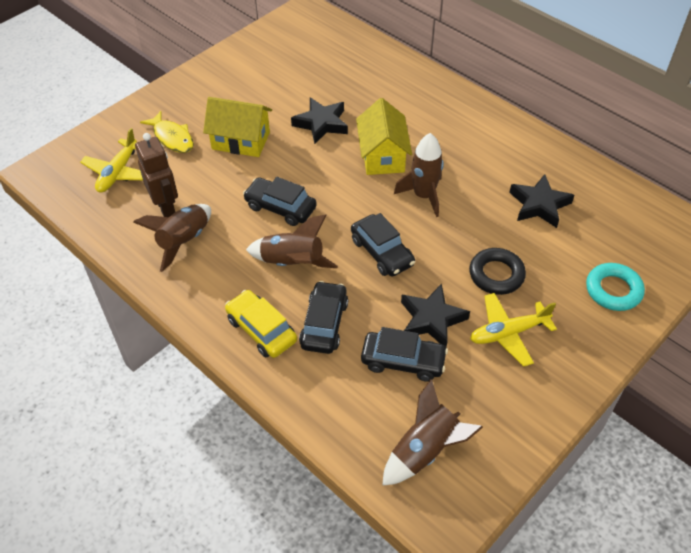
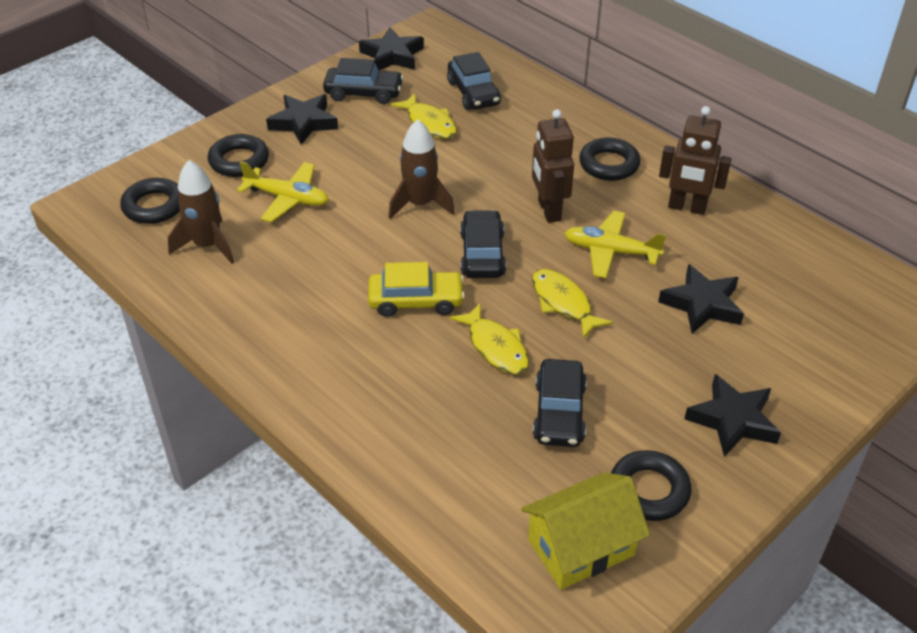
black ring: [469,248,526,295] = 1 -> [120,178,180,224] [208,134,269,177] [579,138,641,181] [611,450,691,521] = 4
black star: [291,98,348,144] [401,284,470,347] [509,174,574,228] = 3 -> [266,94,338,145] [359,27,424,70] [658,264,744,334] [685,374,781,457] = 4
brown robot: [135,133,178,217] = 1 -> [532,109,574,223] [659,106,731,215] = 2
brown rocket: [133,204,211,272] [246,214,338,268] [382,379,483,486] [394,133,444,217] = 4 -> [168,160,234,264] [388,119,455,219] = 2
turquoise ring: [586,263,645,311] = 1 -> none = 0
yellow fish: [140,111,194,153] = 1 -> [391,93,457,139] [449,303,529,375] [532,269,613,339] = 3
yellow house: [203,97,272,157] [356,98,412,175] = 2 -> [521,472,650,589] = 1

